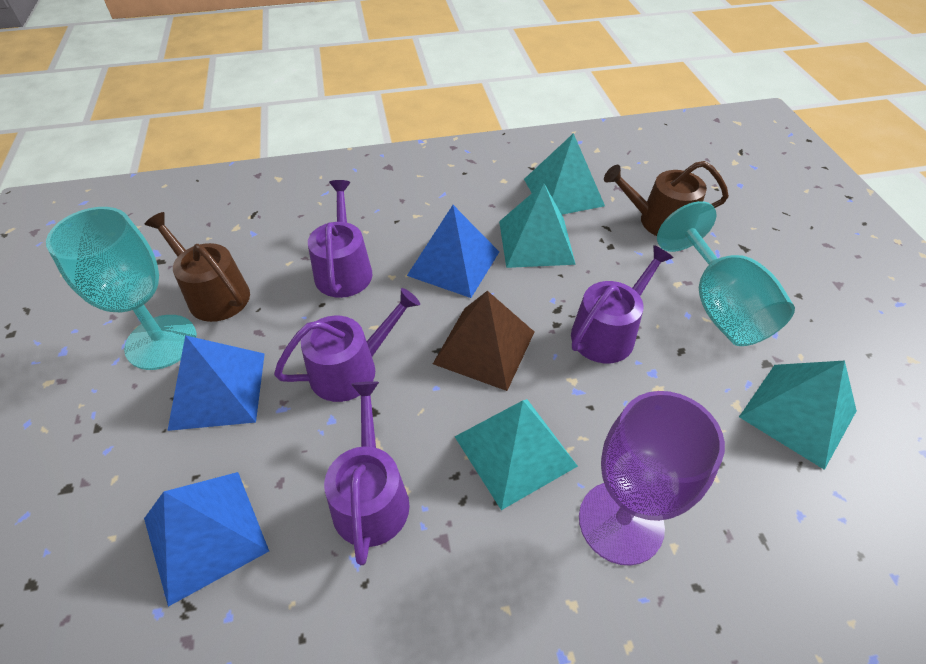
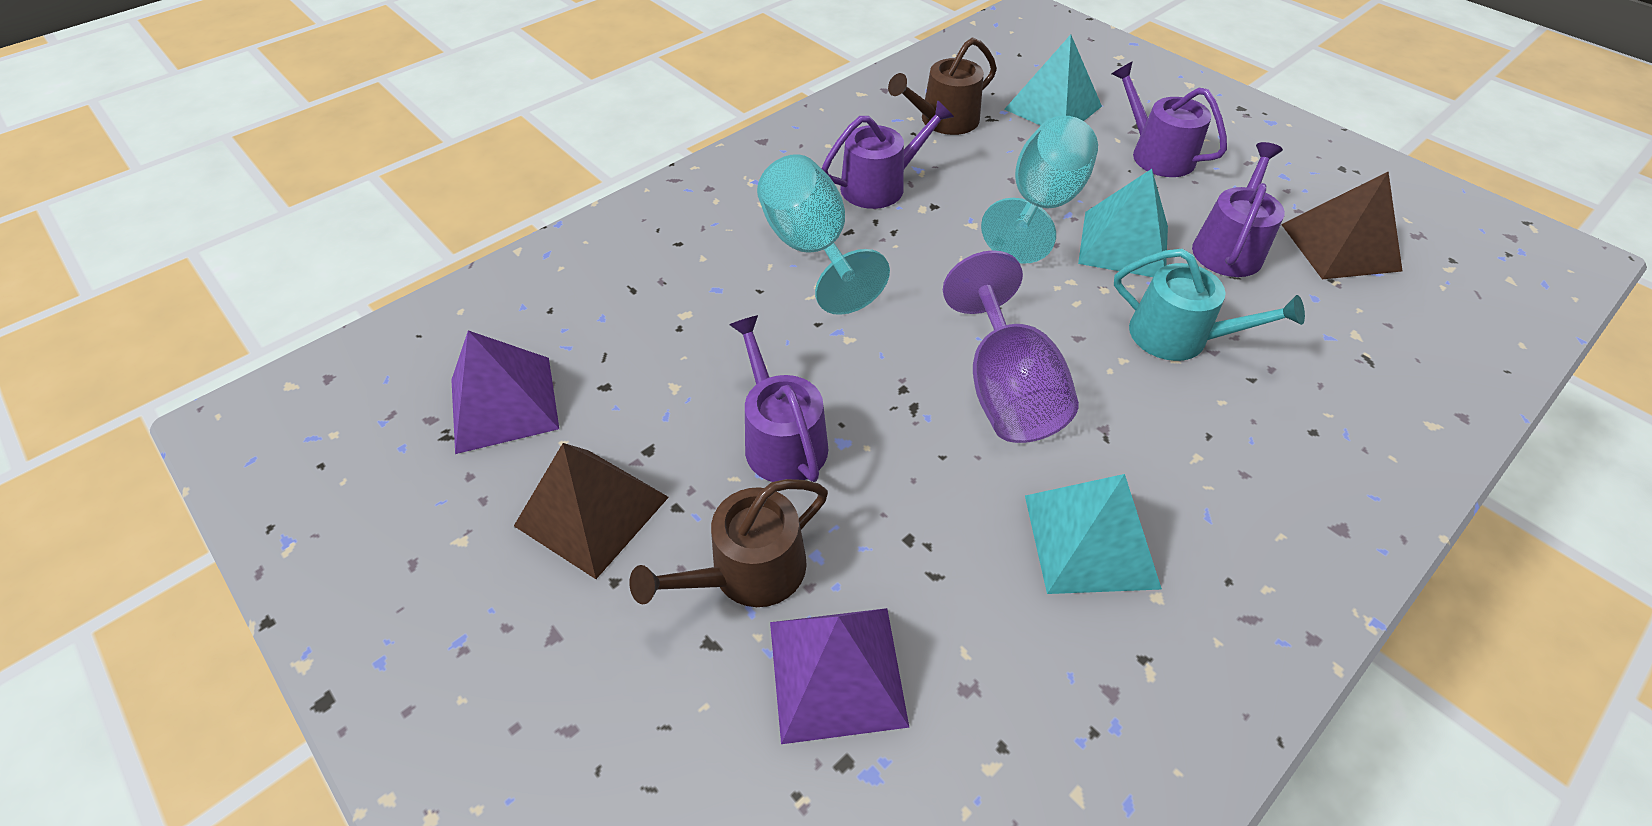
blue pyramid: [144,472,269,607] [167,335,265,431] [407,205,499,298] = 3 -> none = 0
brown pyramid: [433,291,534,391] = 1 -> [514,443,669,579] [1281,172,1402,279] = 2
purple pyramid: none = 0 -> [451,330,559,454] [770,608,909,744] = 2
turquoise pyramid: [455,399,578,510] [499,183,576,268] [524,133,605,215] [739,360,857,470] = 4 -> [1004,34,1102,126] [1025,474,1162,594] [1078,169,1168,277] = 3
turquoise watering can: none = 0 -> [1114,249,1305,361] = 1

